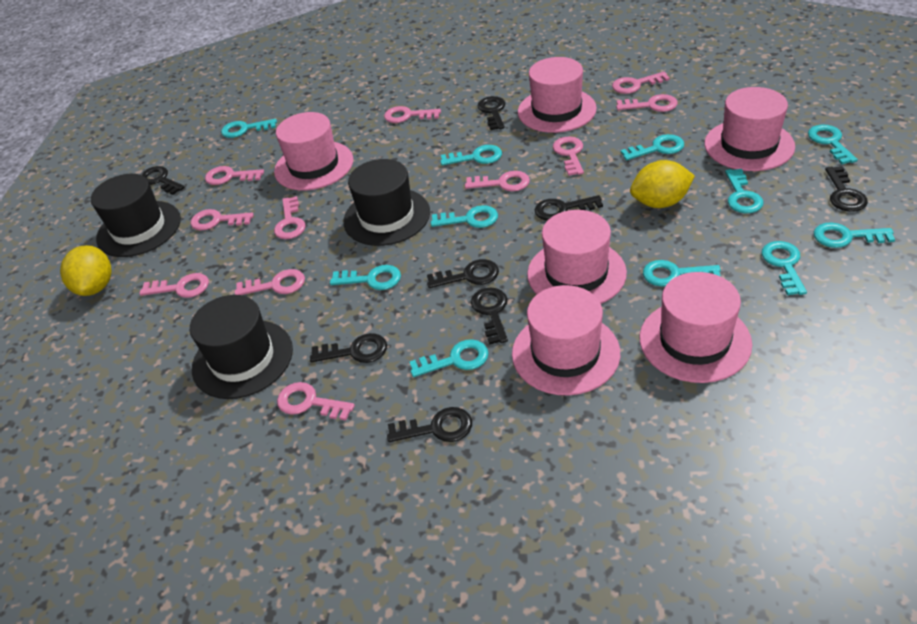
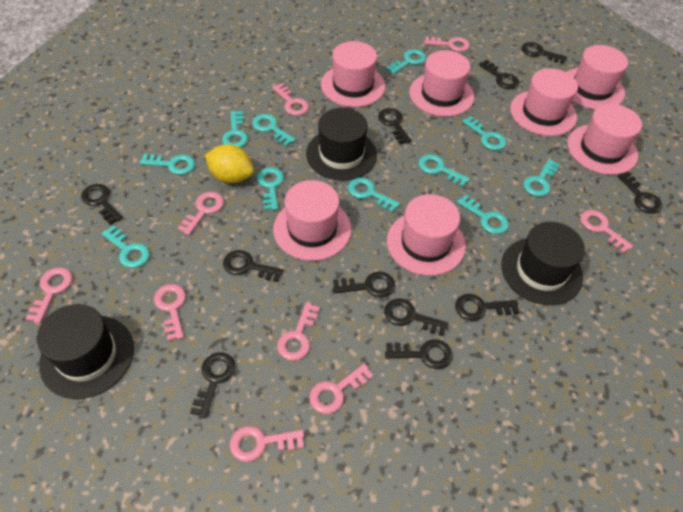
black key: [141,166,185,195] [310,333,387,363] [387,407,472,442] [427,259,499,288] [471,287,508,345] [478,96,505,130] [535,195,603,221] [825,166,868,212] = 8 -> [81,184,123,225] [190,352,236,418] [223,250,284,282] [333,271,395,298] [378,108,412,145] [384,299,449,336] [385,339,453,369] [455,294,520,321] [479,60,519,89] [521,42,567,64] [617,172,663,214] = 11
pink hat: [274,112,353,190] [512,285,620,395] [518,57,597,133] [527,210,627,304] [640,272,752,383] [705,87,795,171] = 6 -> [273,180,351,261] [321,41,385,107] [387,194,466,276] [409,50,474,117] [510,68,578,136] [567,45,628,110] [567,104,642,175] = 7
pink key: [139,273,209,298] [190,209,254,231] [205,166,264,185] [235,269,305,295] [274,196,306,239] [277,382,355,421] [384,106,441,123] [465,171,530,191] [553,137,584,176] [612,72,670,94] [616,94,678,112] = 11 -> [25,267,72,323] [154,284,186,341] [177,192,224,235] [230,426,304,462] [272,83,309,116] [277,302,320,361] [309,363,374,414] [424,37,470,52] [580,210,633,253] = 9
yellow lemon: [60,245,112,296] [630,160,695,208] = 2 -> [205,144,254,183] = 1

